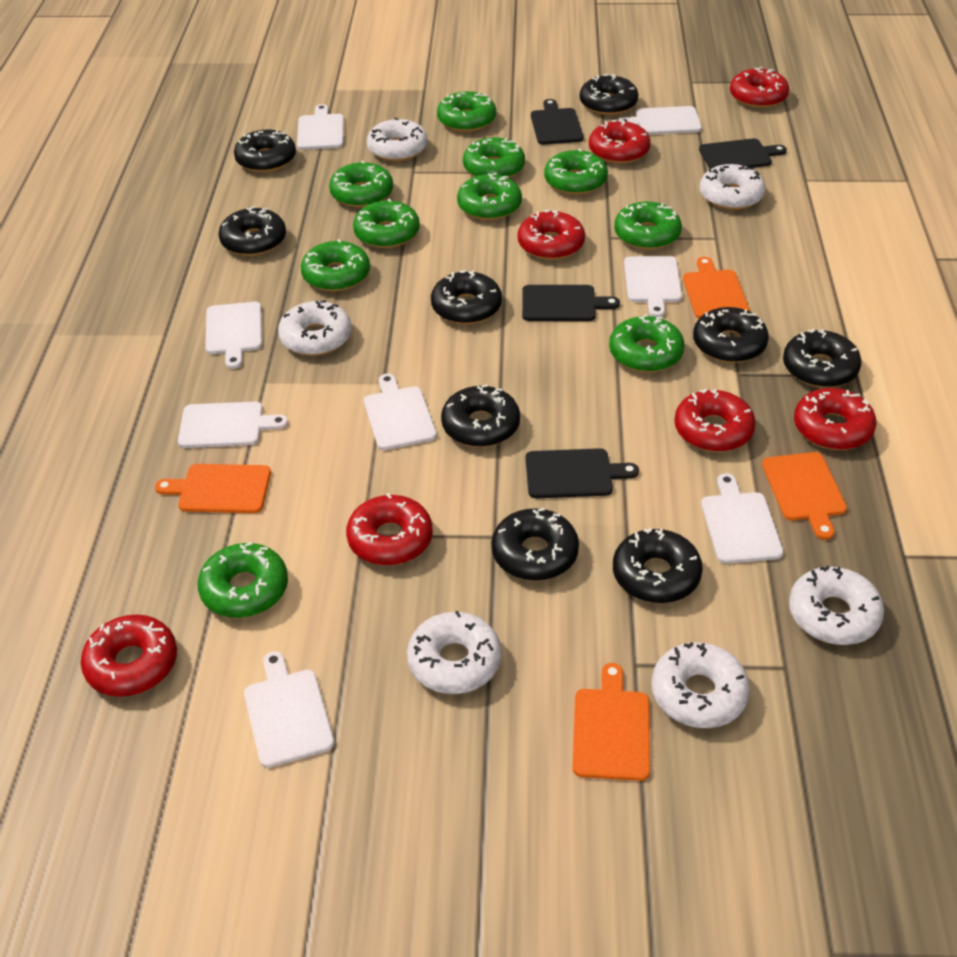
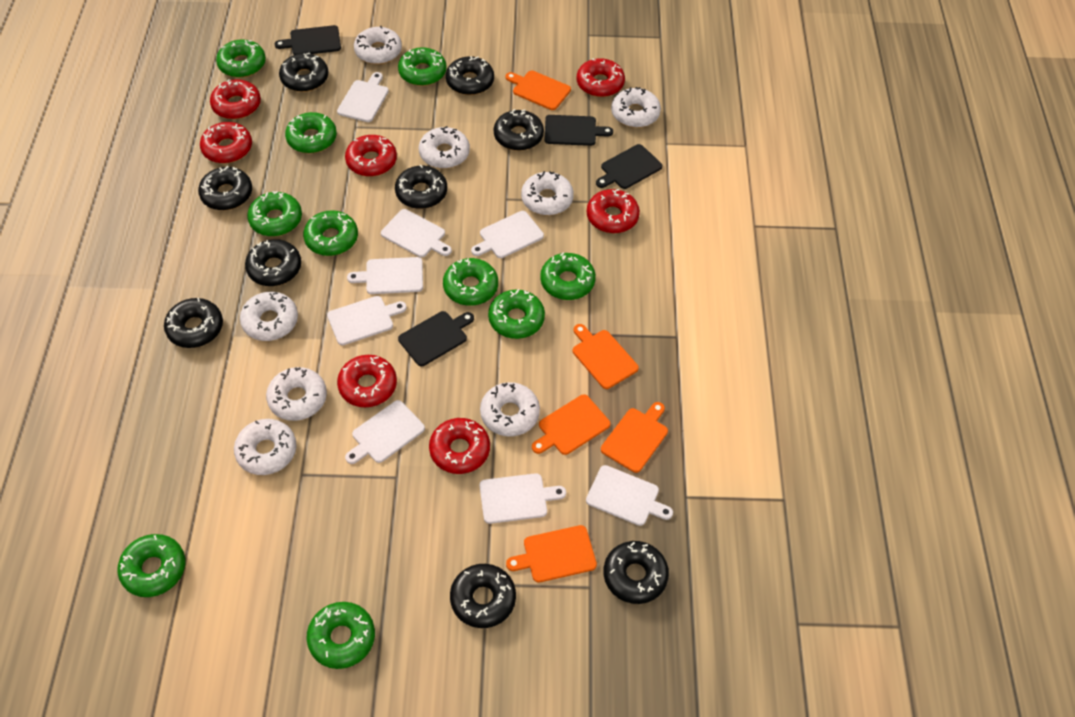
orange cutting board: [155,464,271,513] [572,663,650,781] [683,257,750,319] [762,452,847,540] = 4 -> [506,71,571,110] [506,525,597,583] [532,394,610,455] [573,324,639,389] [601,402,668,473] = 5
white donut: [278,300,352,356] [367,118,428,162] [407,611,501,694] [651,642,750,728] [700,164,765,210] [789,566,884,645] = 6 -> [234,419,297,475] [240,292,298,341] [266,367,327,421] [354,26,402,64] [419,126,470,169] [480,382,540,437] [521,171,574,215] [611,87,661,128] = 8

